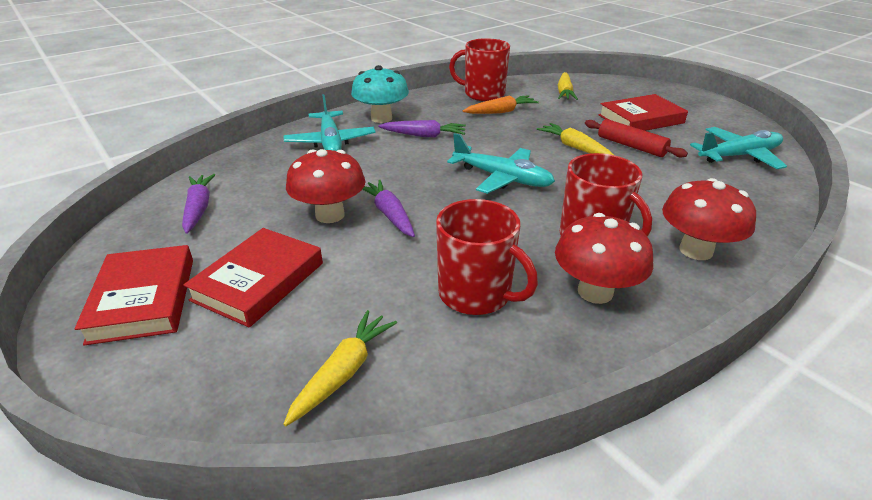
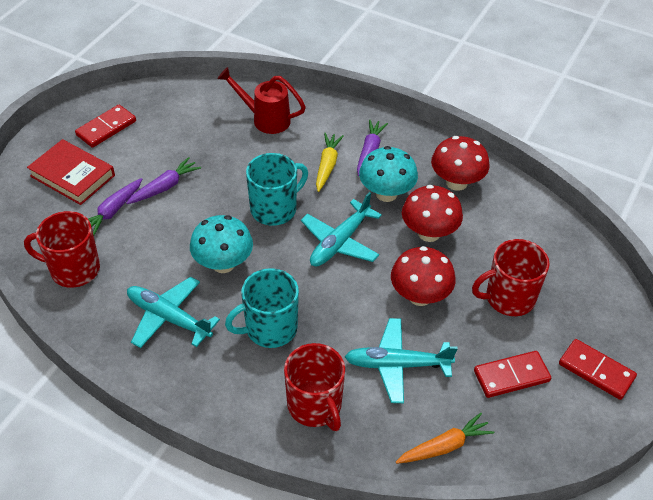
red book: [75,245,193,345] [183,228,323,327] [599,94,688,131] = 3 -> [27,139,115,205] = 1
red domino: none = 0 -> [75,105,136,148] [474,351,551,398] [559,339,637,400] = 3
red rolling pin: [585,119,688,158] = 1 -> none = 0
red watering can: none = 0 -> [217,67,306,134] = 1
turquoise mug: none = 0 -> [225,268,299,348] [246,153,308,226] = 2
turquoise mushroom: [351,65,409,123] = 1 -> [190,215,253,273] [359,146,418,202] = 2
yellow carrot: [283,310,397,426] [537,123,614,155] [558,72,578,100] = 3 -> [316,133,344,192] = 1

